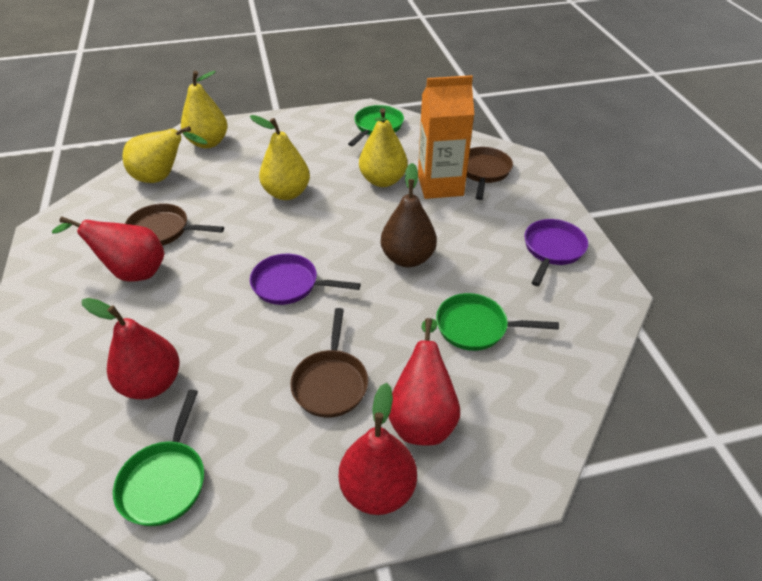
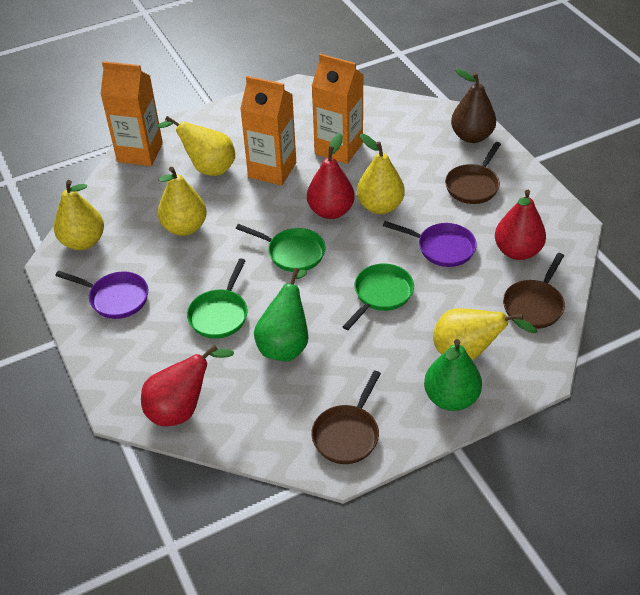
green pear: none = 0 -> [254,268,308,361] [424,339,482,411] = 2
orange carton: [418,75,474,199] = 1 -> [100,61,163,166] [240,76,296,186] [312,54,364,164] = 3
red pear: [52,216,164,282] [82,298,179,400] [339,383,417,515] [388,318,460,446] = 4 -> [141,345,234,427] [307,133,355,219] [495,190,546,260] = 3
yellow pear: [122,126,207,183] [181,71,228,148] [250,115,310,200] [359,108,408,187] = 4 -> [54,180,104,250] [157,116,235,176] [158,167,207,236] [357,134,405,214] [433,308,537,360] = 5

